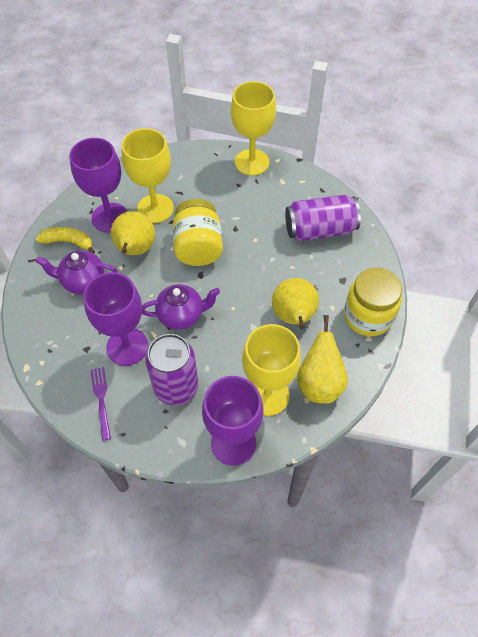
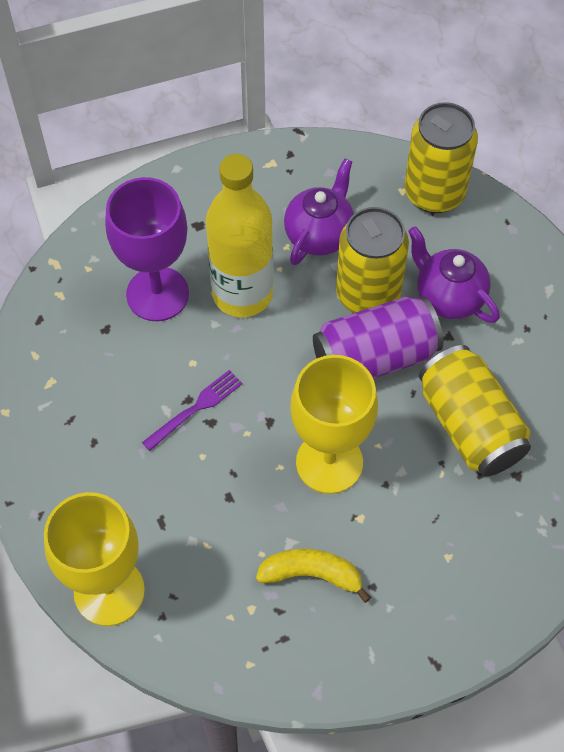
purple can: [145,334,198,405] [285,195,361,241] = 2 -> [313,296,443,379] = 1
purple goblet: [69,138,128,232] [83,272,148,366] [202,376,263,466] = 3 -> [105,177,189,321] = 1
yellow bottle: none = 0 -> [206,154,274,318] = 1
yellow can: none = 0 -> [336,207,409,313] [404,102,478,213] [419,345,531,476] = 3
yellow goblet: [122,128,174,223] [231,81,276,176] [242,324,301,416] = 3 -> [44,492,145,626] [290,355,378,494] = 2
yellow jar: [173,199,223,266] [344,268,402,336] = 2 -> none = 0
yellow pear: [111,211,155,255] [272,278,319,329] [297,315,348,404] = 3 -> none = 0

